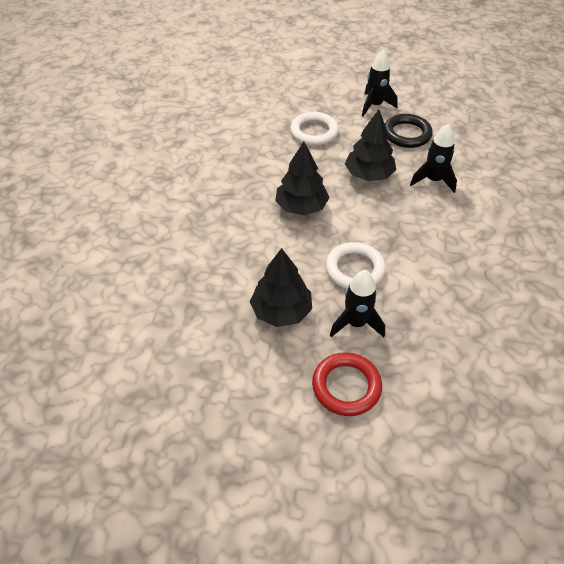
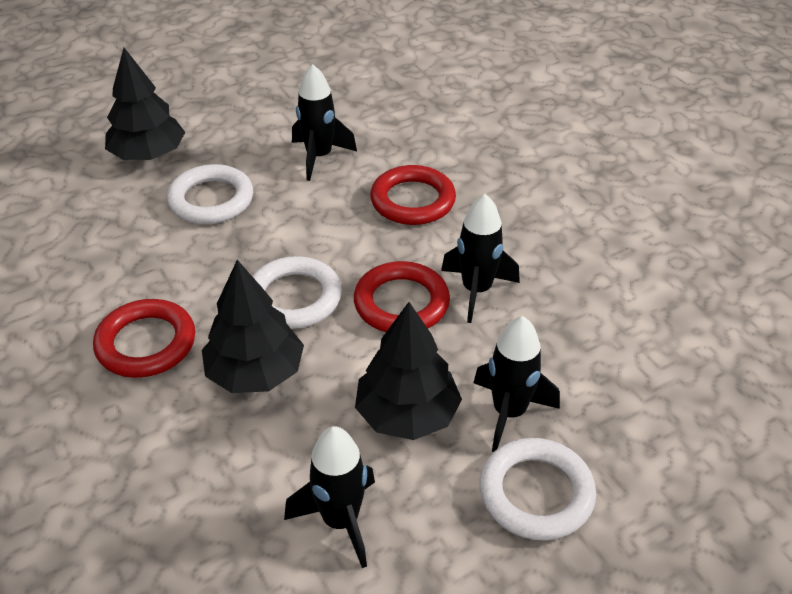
black ring: [385,114,433,148] = 1 -> none = 0
black rocket: [330,270,385,337] [362,50,398,116] [410,124,457,193] = 3 -> [284,426,375,568] [292,64,357,181] [441,194,520,323] [474,316,560,452] = 4
red ring: [312,352,382,416] = 1 -> [93,299,195,378] [354,261,450,332] [370,165,456,225] = 3
white ring: [290,112,339,146] [326,242,386,289] = 2 -> [167,164,253,224] [252,256,342,329] [479,438,596,541] = 3

